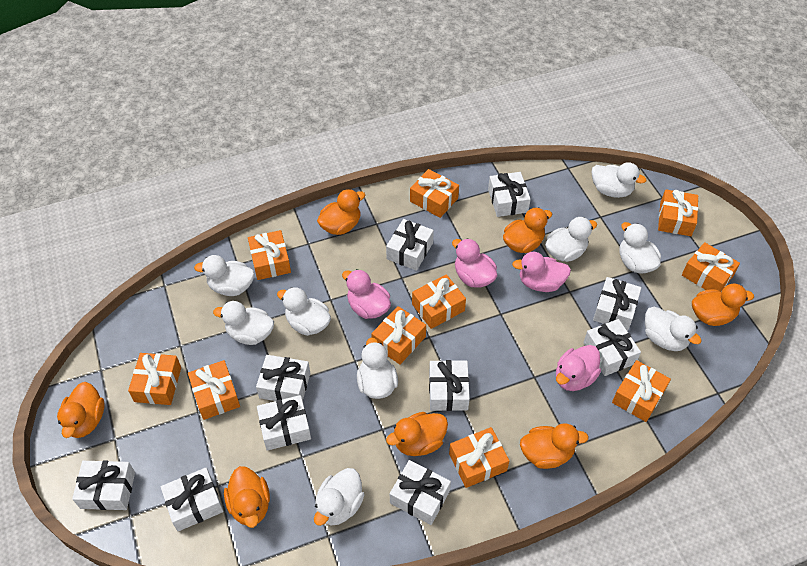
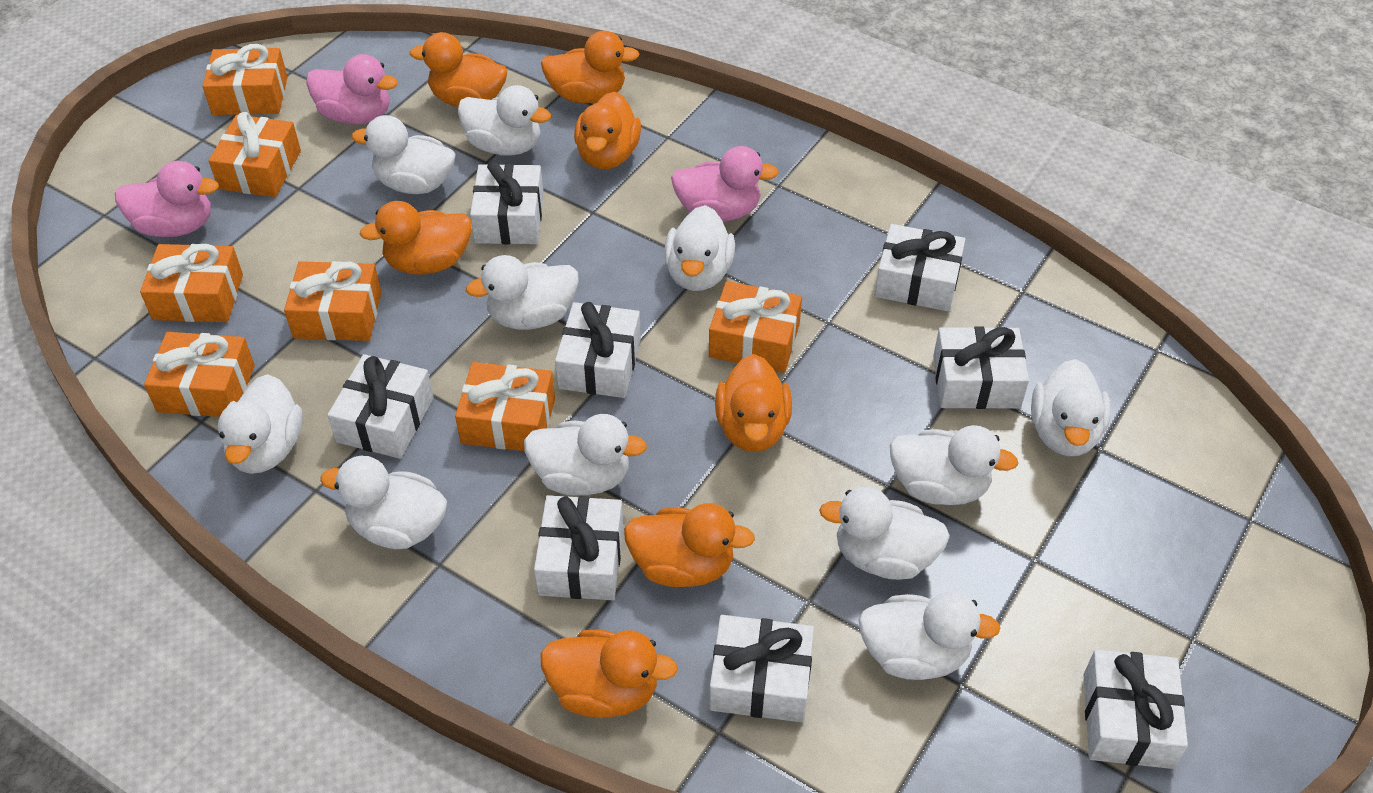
orange gift: [128,353,181,405] [188,360,240,420] [248,230,291,280] [371,306,426,365] [410,169,459,218] [412,274,466,329] [449,427,509,488] [612,360,671,422] [658,189,698,236] [682,242,740,292] = 10 -> [140,244,243,322] [144,332,255,417] [203,44,288,115] [209,112,301,197] [284,261,382,341] [455,362,555,451] [709,281,802,373] = 7
pink duck: [342,269,391,319] [452,238,497,288] [512,252,571,292] [556,345,601,391] = 4 -> [115,161,219,237] [306,54,398,124] [671,146,779,221] = 3
white duck: [194,255,254,296] [213,301,274,345] [277,287,331,336] [314,468,365,526] [357,338,398,399] [545,217,597,262] [592,163,646,198] [620,222,661,274] [645,307,702,351] = 9 -> [218,374,303,474] [320,456,447,549] [352,115,456,194] [458,85,551,156] [466,255,579,330] [524,414,647,495] [664,205,735,291] [819,487,950,580] [858,592,1001,680] [890,425,1019,505] [1031,359,1111,456] = 11
white gift: [72,460,135,510] [161,468,223,531] [256,355,310,401] [257,395,311,451] [386,219,434,271] [390,460,451,525] [429,360,470,411] [488,172,531,217] [583,319,641,376] [593,277,641,331] = 10 -> [327,354,434,459] [470,161,544,244] [534,495,624,600] [555,302,641,398] [709,615,814,722] [875,224,966,312] [933,326,1029,409] [1083,649,1188,769] = 8

